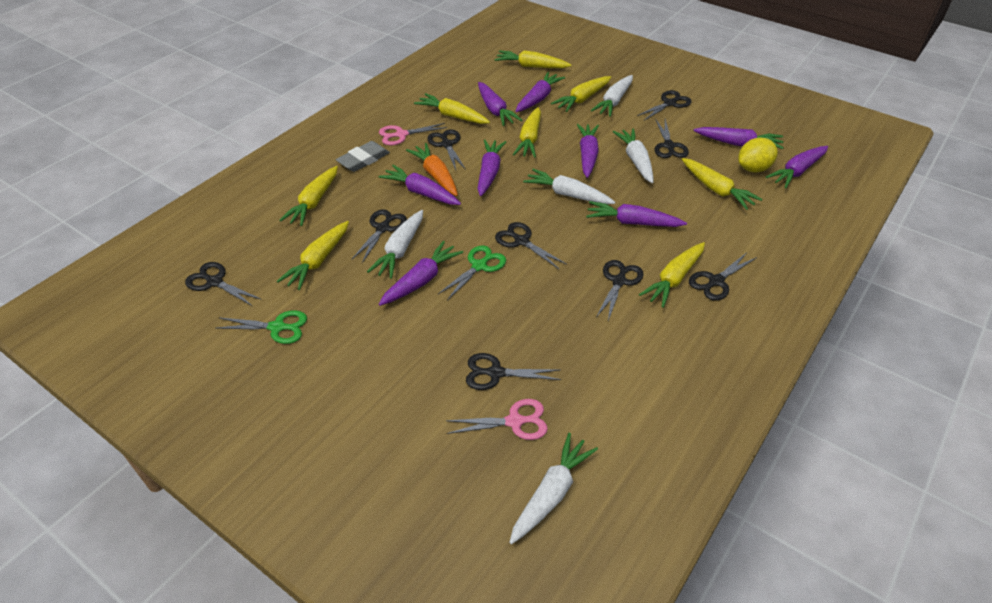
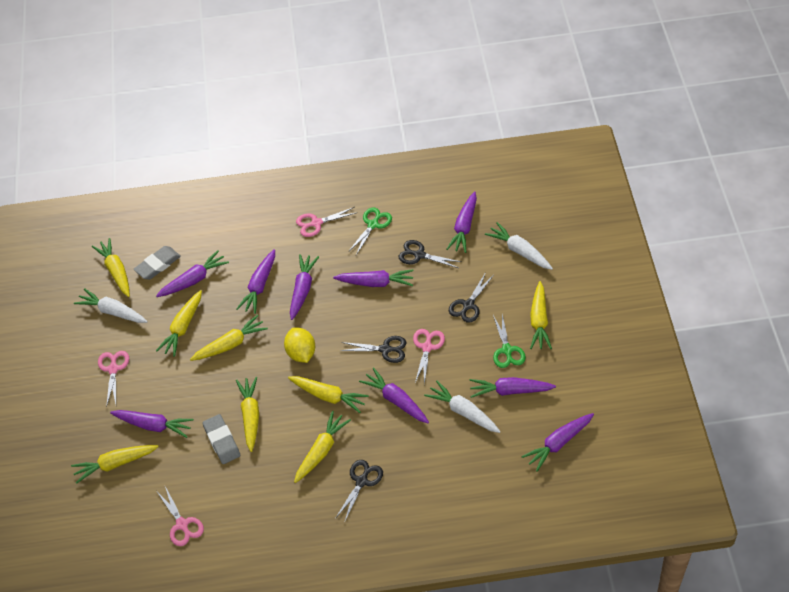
black scissors: [185,262,262,306] [351,209,407,263] [427,130,466,170] [466,353,561,390] [495,222,566,269] [596,260,644,321] [637,90,692,120] [655,119,689,158] [689,253,757,301] = 9 -> [335,460,383,523] [340,336,407,363] [399,240,461,268] [449,272,494,323] = 4
grey eraser: [336,141,390,172] = 1 -> [134,246,181,280] [202,414,241,464] = 2
orange carrot: [406,143,458,196] = 1 -> none = 0
pink scissors: [379,123,448,145] [446,399,548,440] = 2 -> [98,351,129,407] [157,486,204,546] [296,207,356,237] [413,329,445,384] = 4
white carrot: [367,210,423,279] [509,433,598,544] [523,169,615,204] [591,75,633,117] [613,128,653,183] = 5 -> [74,288,148,323] [424,381,501,433] [485,222,553,270] = 3

